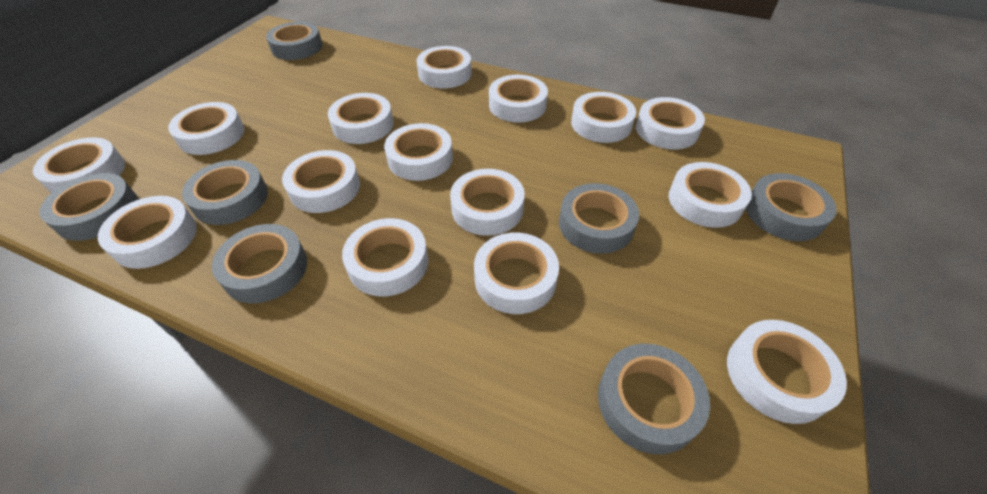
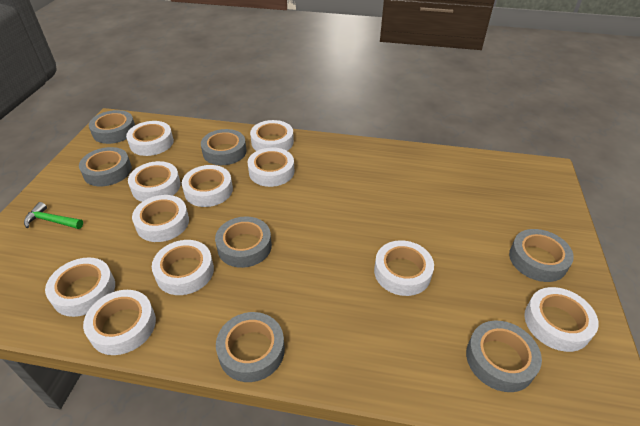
green hammer: none = 0 -> [24,202,83,229] = 1
white tape: [33,137,125,193] [98,196,197,269] [168,102,244,155] [282,150,360,213] [328,93,394,144] [342,218,428,296] [384,123,453,181] [417,46,472,89] [450,169,525,236] [474,233,559,314] [489,75,548,123] [571,92,636,143] [636,97,705,149] [669,162,752,228] [727,320,847,424] = 15 -> [45,257,115,317] [83,290,156,355] [126,121,174,156] [128,161,181,202] [132,195,189,242] [152,240,214,295] [182,165,233,207] [247,148,294,187] [250,120,294,151] [374,240,434,296] [524,287,599,352] = 11

